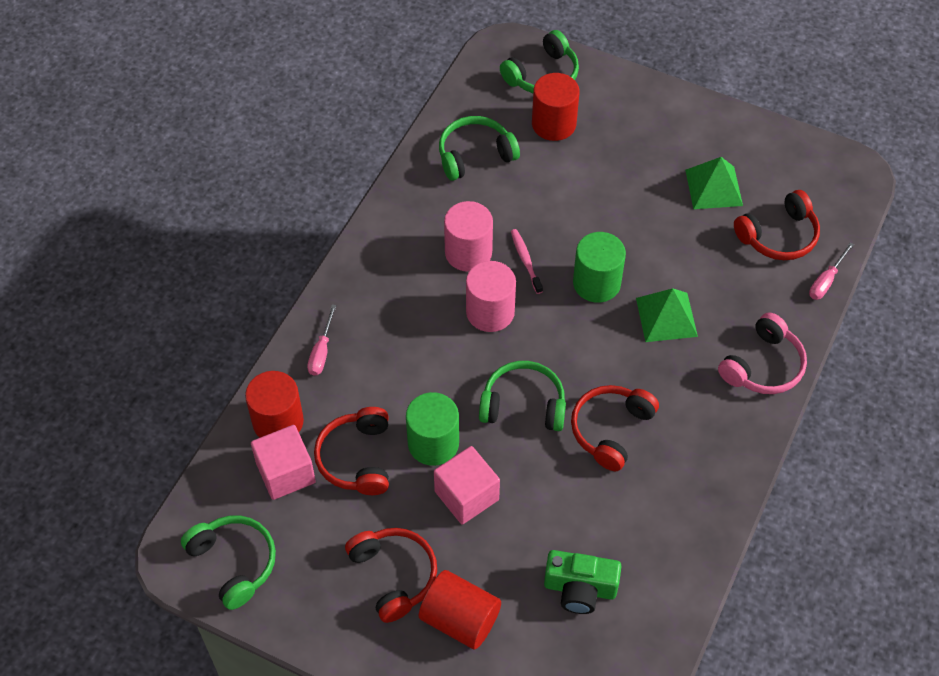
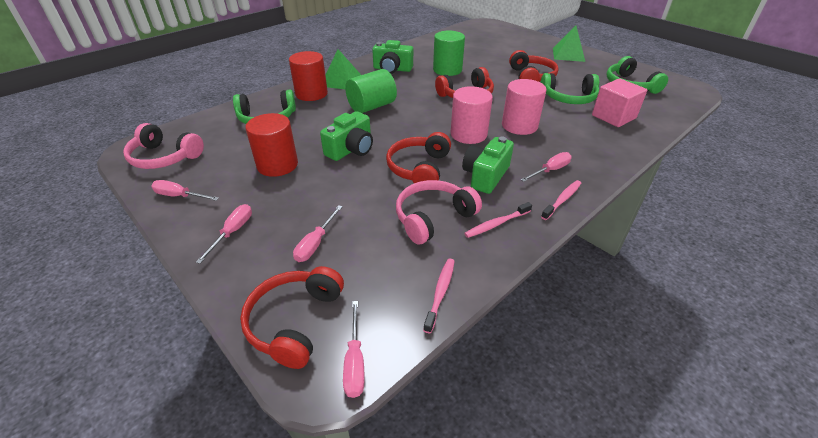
green camera: [544,550,622,614] = 1 -> [320,111,373,161] [372,40,413,74] [462,137,514,194] = 3
green headphones: [181,516,276,610] [439,116,520,181] [479,361,566,431] [500,30,579,93] = 4 -> [233,90,296,124] [540,73,599,104] [607,56,668,94] = 3
pink cube: [251,425,316,500] [434,446,500,525] = 2 -> [592,78,647,127] = 1
pink headphones: [718,313,807,394] = 1 -> [123,123,204,169] [396,180,482,244] = 2
pink screwdriver: [307,304,337,376] [809,242,854,300] = 2 -> [151,180,219,201] [196,204,252,264] [293,205,343,262] [343,301,364,398] [521,152,572,182] = 5
pink toothbrush: [511,229,543,294] = 1 -> [423,258,455,333] [464,202,532,238] [541,180,581,220] = 3
red cylinder: [245,371,304,438] [419,570,501,649] [532,73,580,141] = 3 -> [245,113,298,177] [289,51,328,101] = 2

